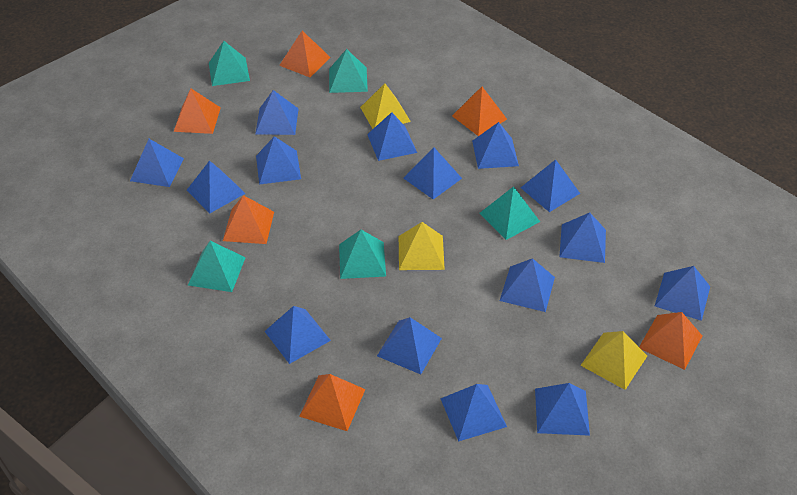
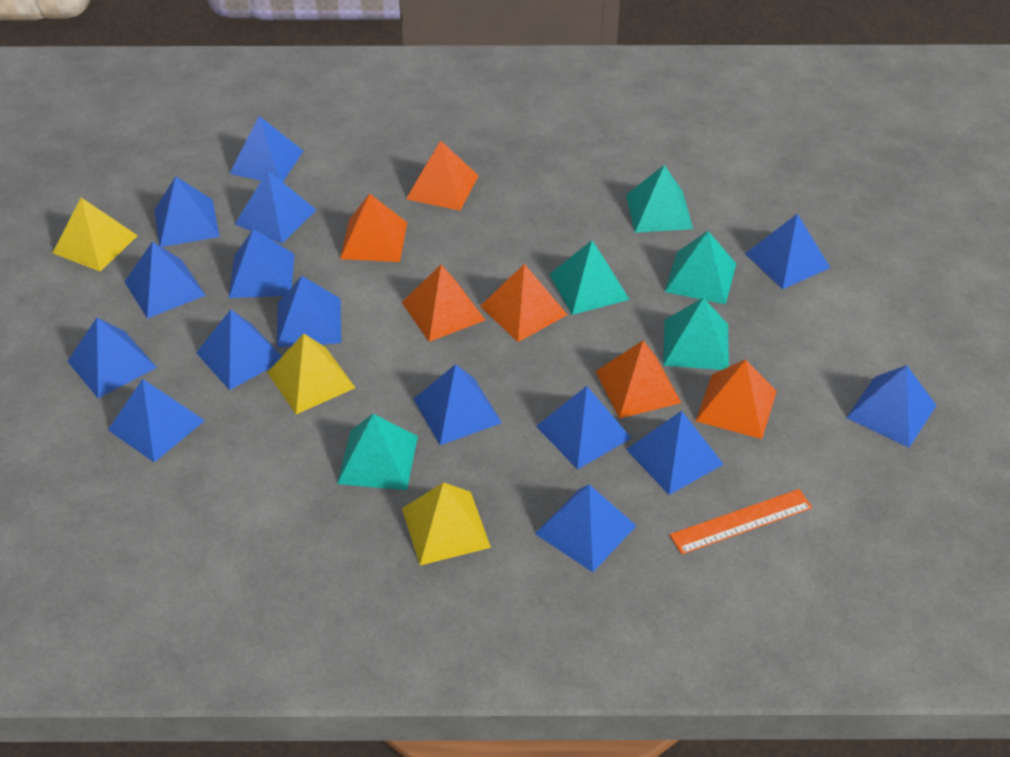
orange ruler: none = 0 -> [670,489,812,555] = 1

